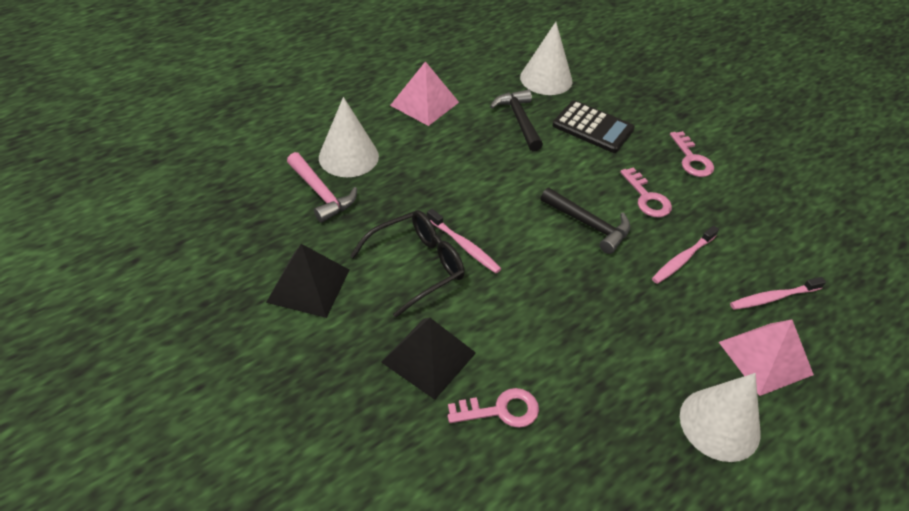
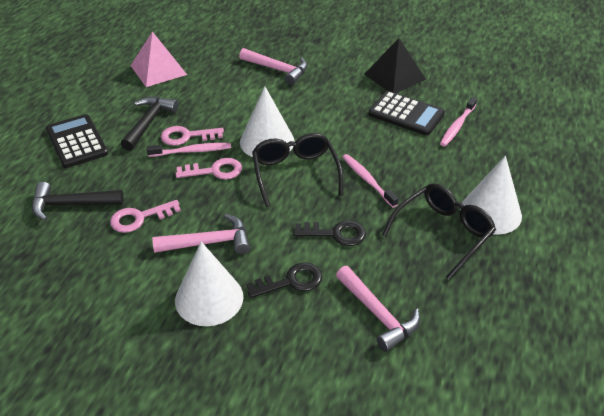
black calculator: [553,100,635,153] = 1 -> [46,114,108,168] [369,91,445,136] = 2
black glasses: [350,210,465,318] = 1 -> [252,133,343,207] [382,183,496,280] = 2
black key: none = 0 -> [247,263,322,298] [293,220,366,246] = 2
black pyramid: [266,244,349,318] [381,318,476,400] = 2 -> [364,38,426,93] = 1
pink hammer: [287,152,357,223] = 1 -> [152,214,250,254] [239,48,308,85] [336,266,420,352] = 3
pink pyramid: [390,61,459,126] [719,320,814,396] = 2 -> [131,31,187,87] = 1

